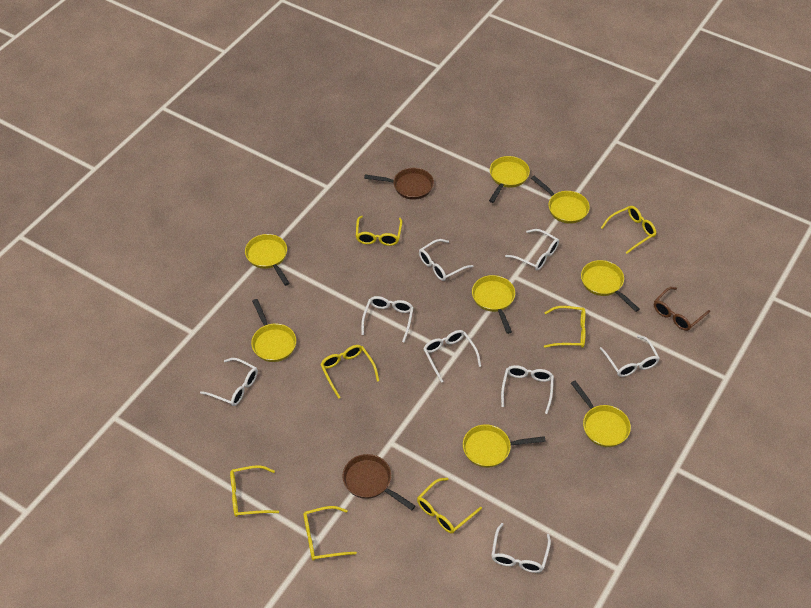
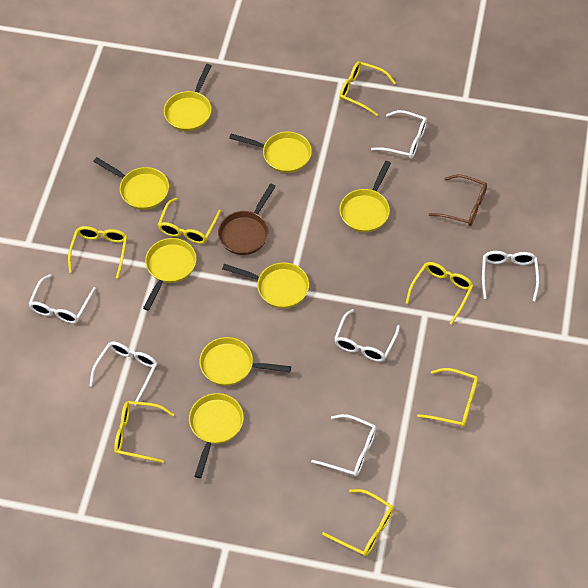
brown pan: [342,454,415,510] [364,168,434,200] = 2 -> [218,184,276,255] = 1
white glasses: [200,358,258,406] [361,296,414,342] [419,239,473,281] [423,330,481,383] [491,523,551,573] [501,365,554,414] [505,229,559,270] [600,335,660,377] = 8 -> [28,274,96,323] [89,341,157,406] [311,414,377,477] [334,309,400,362] [371,110,427,159] [482,251,539,301] = 6

